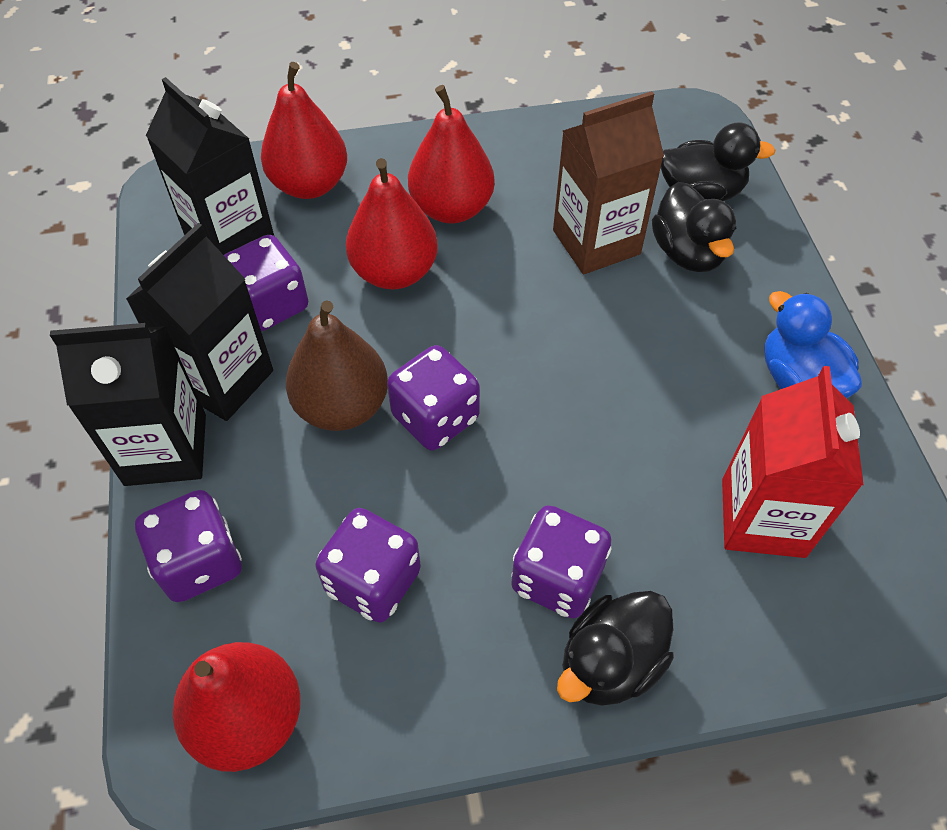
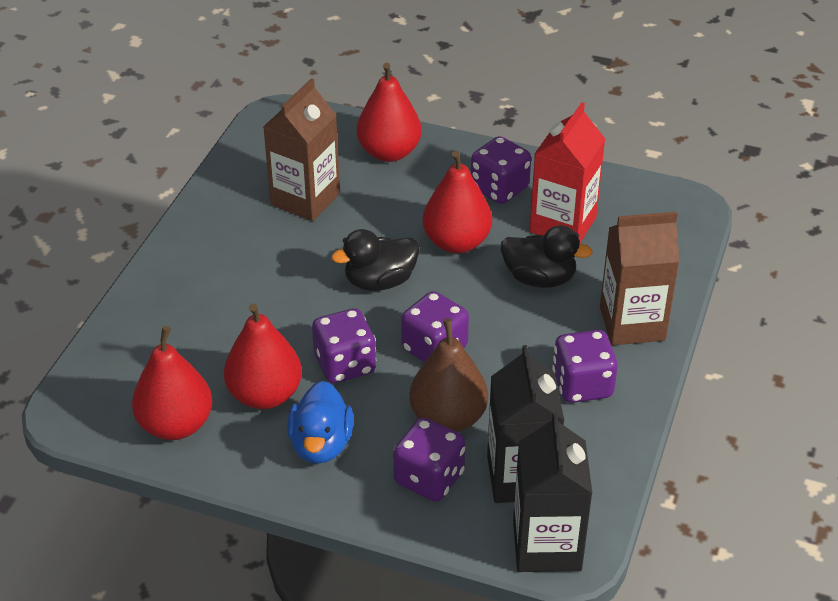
black carton: [50,323,206,486] [126,223,273,421] [146,77,274,255] = 3 -> [487,345,565,503] [513,412,593,572] = 2
black duck: [557,591,674,706] [652,182,736,272] [661,122,775,201] = 3 -> [331,229,420,291] [501,225,593,288] = 2
brown carton: [553,91,664,274] = 1 -> [263,78,340,221] [600,212,680,345] = 2

